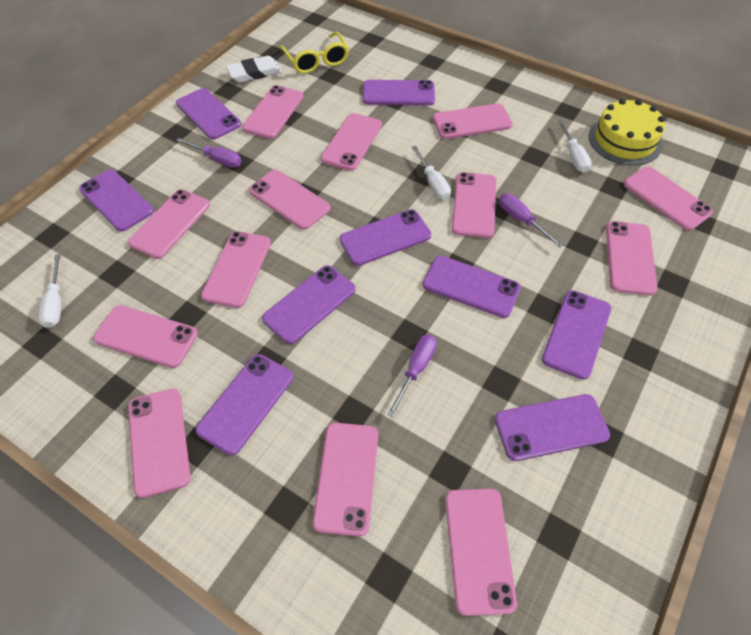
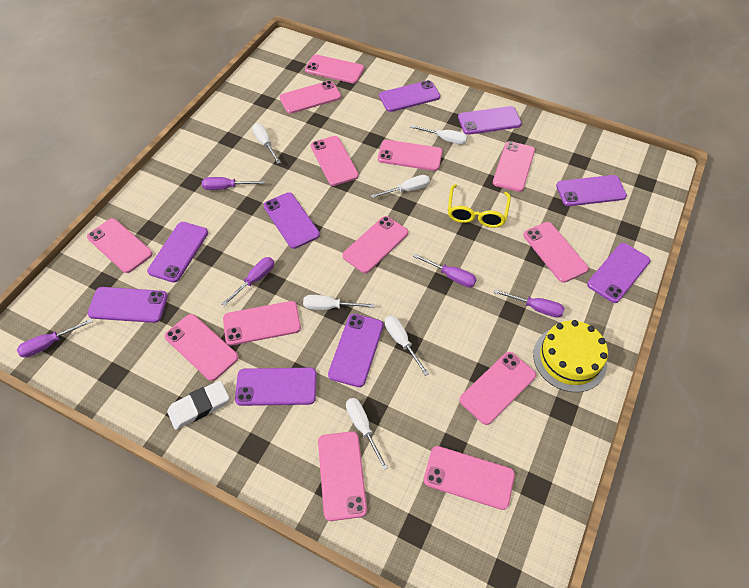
purple screwdriver: [176,138,242,168] [387,335,437,417] [499,194,564,247] = 3 -> [17,319,93,358] [202,177,265,190] [222,257,274,306] [413,254,477,287] [493,289,564,318] = 5
white screwdriver: [38,254,61,328] [412,146,451,200] [558,119,592,173] = 3 -> [252,123,281,164] [303,295,374,310] [346,398,388,470] [371,175,430,198] [385,316,429,376] [410,125,467,144] = 6

